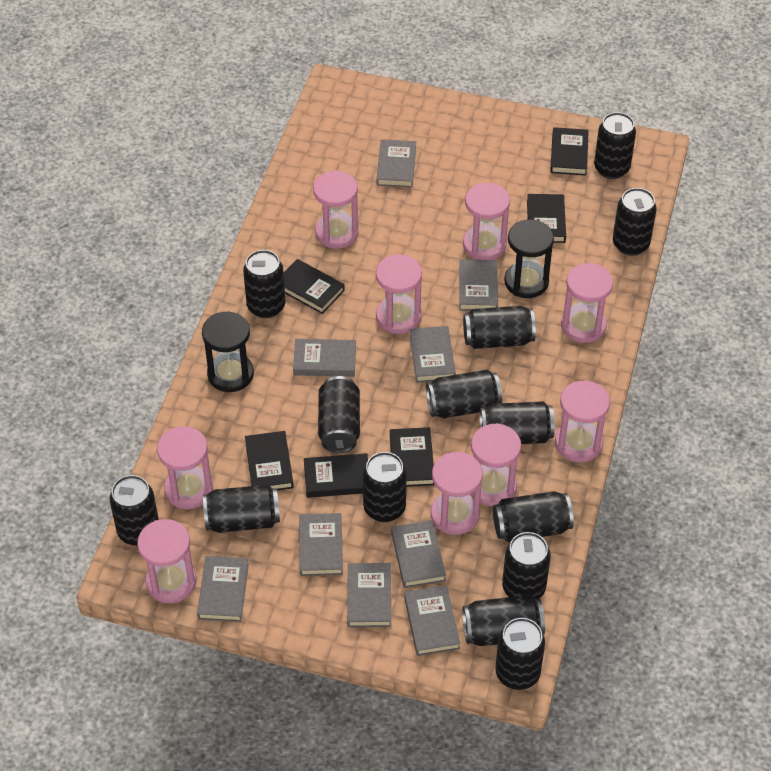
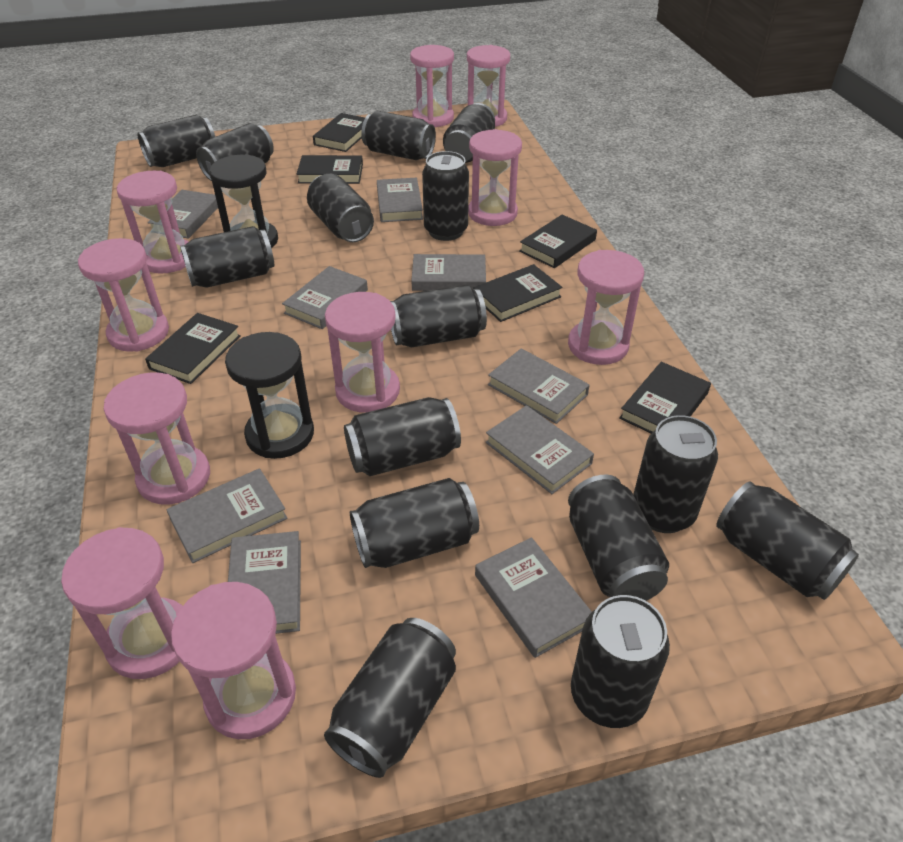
black can: [110,475,159,546] [203,485,280,533] [243,250,286,318] [318,376,360,453] [363,452,407,522] [426,370,502,418] [462,595,545,646] [463,306,536,349] [480,401,555,444] [493,491,574,542] [495,618,545,690] [502,532,551,599] [594,112,636,179] [613,188,657,256] = 14 -> [137,115,215,167] [180,226,274,288] [196,123,274,181] [307,174,374,242] [324,618,456,778] [344,397,461,476] [350,478,479,568] [361,111,436,160] [390,284,487,347] [422,151,469,241] [443,103,495,163] [568,475,669,601] [571,595,670,728] [633,415,718,533] [716,481,859,600] = 15
pink hourglass: [137,519,196,603] [157,426,213,509] [313,171,359,249] [376,255,422,334] [430,452,483,535] [463,183,510,260] [471,423,521,506] [555,380,610,462] [561,263,613,343] = 9 -> [61,527,183,679] [78,238,169,352] [104,372,210,505] [117,171,189,274] [171,582,296,739] [325,292,400,413] [410,45,454,127] [467,45,510,127] [468,129,522,226] [568,250,644,365] = 10

